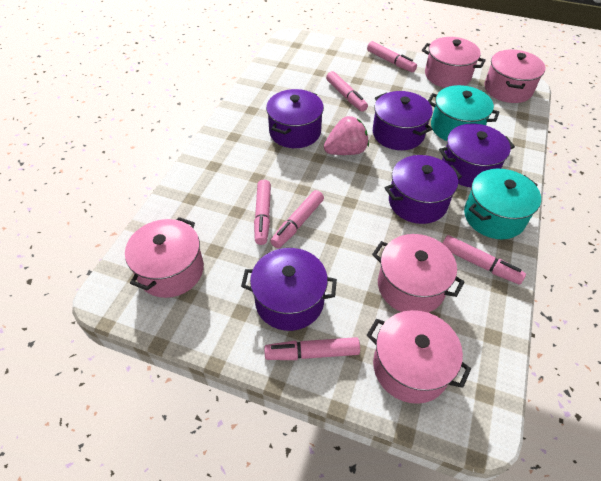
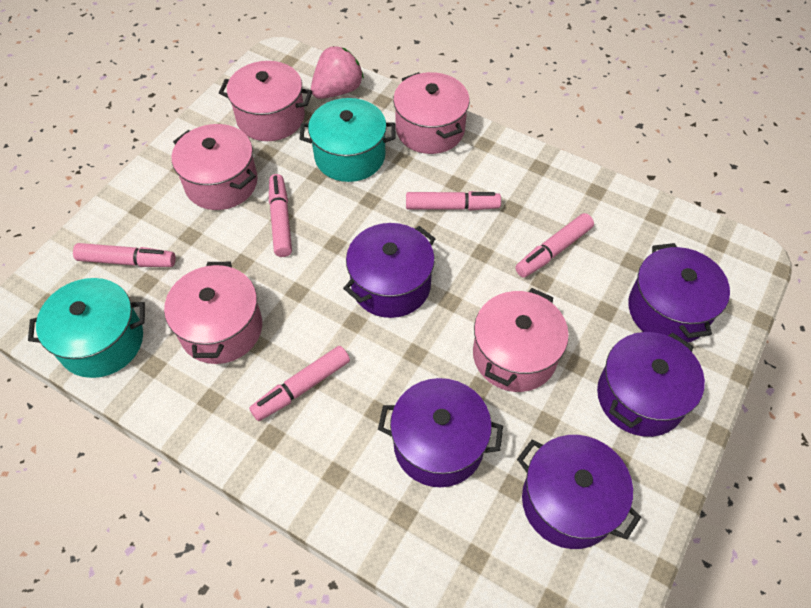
pink marker: [254,180,271,245] [264,337,360,360] [270,190,324,248] [326,71,368,112] [367,41,417,72] [442,235,526,284] = 6 -> [73,243,176,267] [249,346,350,421] [269,174,292,257] [406,191,501,211] [515,213,594,278] = 5

